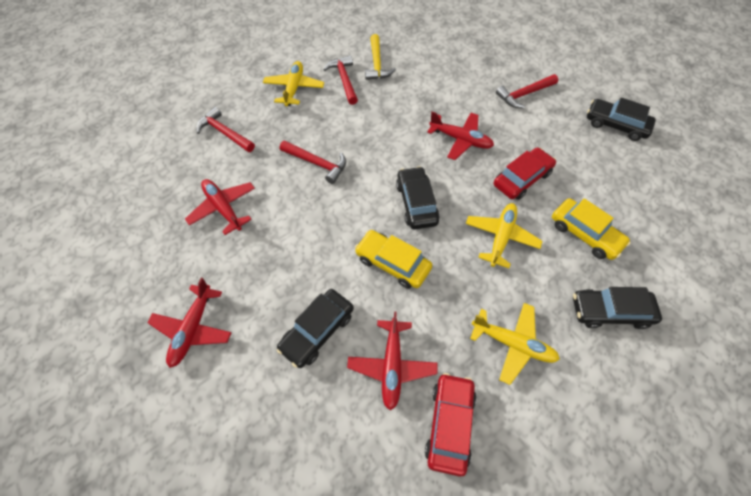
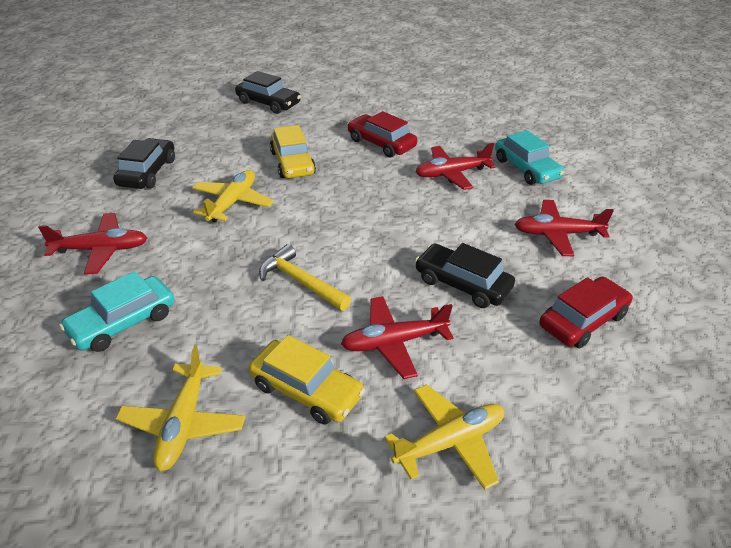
black car: [277,289,354,368] [396,166,440,229] [573,287,662,329] [587,97,656,141] = 4 -> [113,138,175,189] [235,71,301,114] [415,243,515,308] = 3
red hammer: [196,107,255,152] [280,140,346,184] [323,56,358,105] [496,74,558,108] = 4 -> none = 0
turquoise car: none = 0 -> [59,271,175,352] [495,130,564,185] = 2

